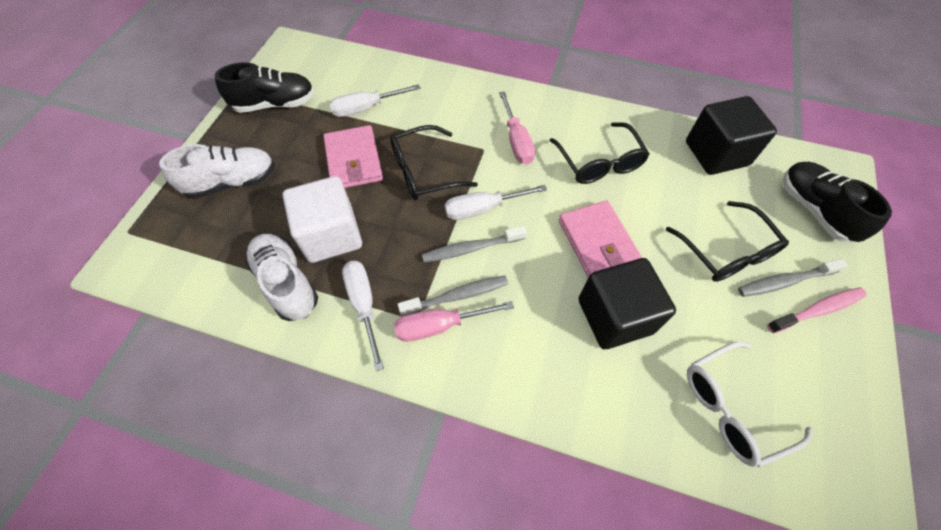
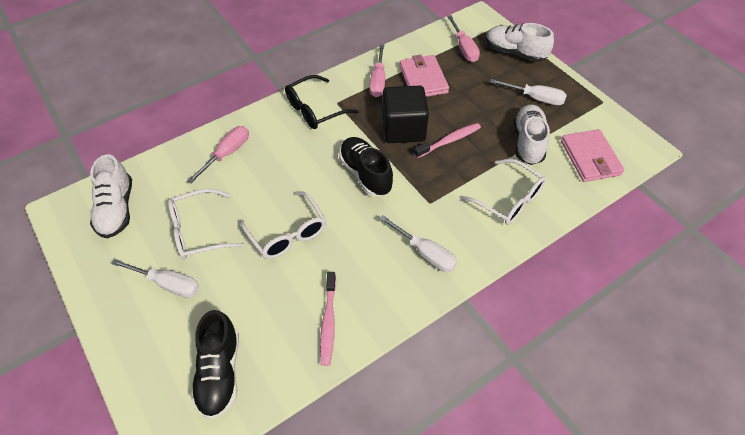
black cube: [578,258,676,349] [686,96,777,175] = 2 -> [382,86,429,143] = 1
black glasses: [390,125,478,200] [549,122,650,184] [666,201,789,282] = 3 -> [285,75,359,129] = 1
grey toothbrush: [398,275,508,316] [422,226,527,263] [738,258,848,297] = 3 -> none = 0
pink screwdriver: [394,301,514,342] [499,91,535,164] = 2 -> [187,126,249,183] [369,44,385,97] [447,15,480,62] = 3
pink toothbrush: [767,287,867,333] = 1 -> [320,272,336,366] [414,123,481,158] = 2
white cube: [282,176,362,263] = 1 -> none = 0
white glasses: [687,342,813,467] = 1 -> [168,189,244,259] [240,191,326,259] [459,159,546,225] = 3
white shoe: [159,144,275,199] [245,234,318,321] = 2 -> [90,154,132,238] [486,23,554,62] [513,104,550,165] = 3

